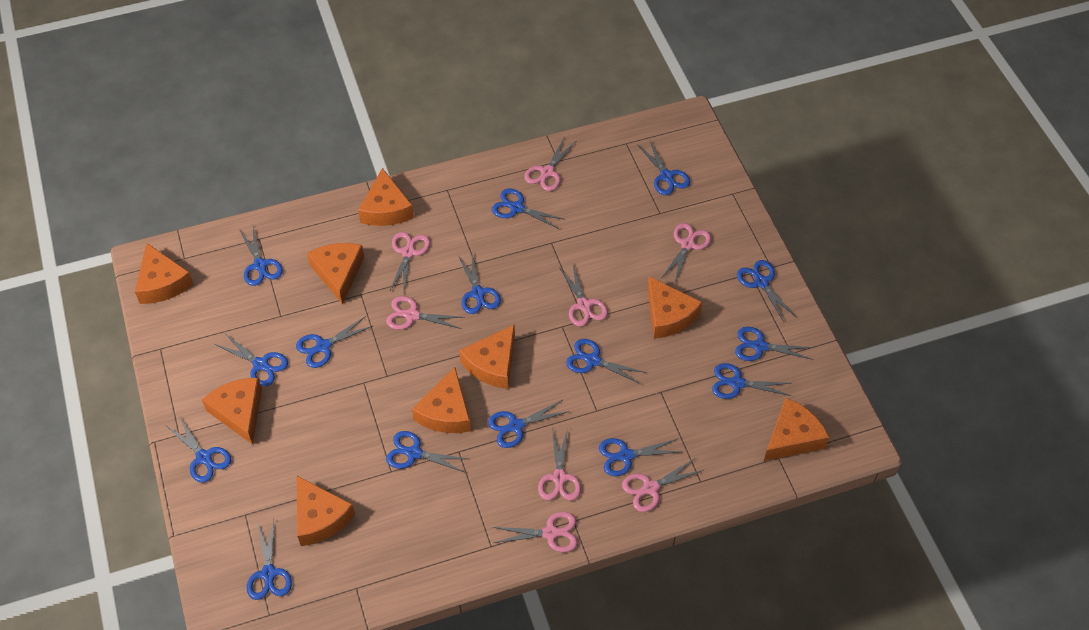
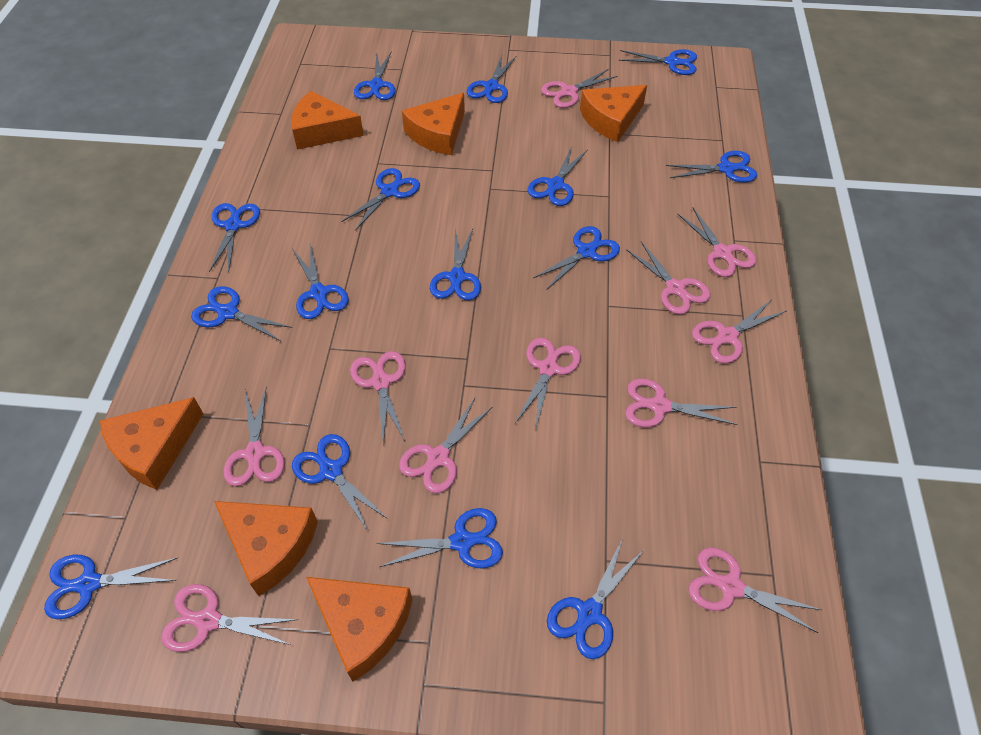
orange cheese: [135,243,193,304] [202,378,262,445] [296,475,355,546] [307,243,364,304] [358,168,414,226] [412,367,471,433] [459,324,515,389] [647,276,703,339] [764,398,829,461] = 9 -> [100,397,203,490] [214,501,318,596] [291,91,364,150] [306,577,412,682] [402,93,465,155] [580,85,647,142] = 6
pink scissors: [386,296,464,330] [389,232,430,292] [493,512,578,552] [524,136,576,191] [538,428,581,500] [559,265,608,326] [622,459,704,512] [662,223,712,282] = 8 -> [161,584,298,652] [224,386,285,486] [350,351,406,444] [399,398,492,493] [515,338,581,428] [541,69,618,108] [625,379,737,428] [626,242,711,315] [678,207,756,277] [688,548,822,633] [692,299,786,364] = 11

